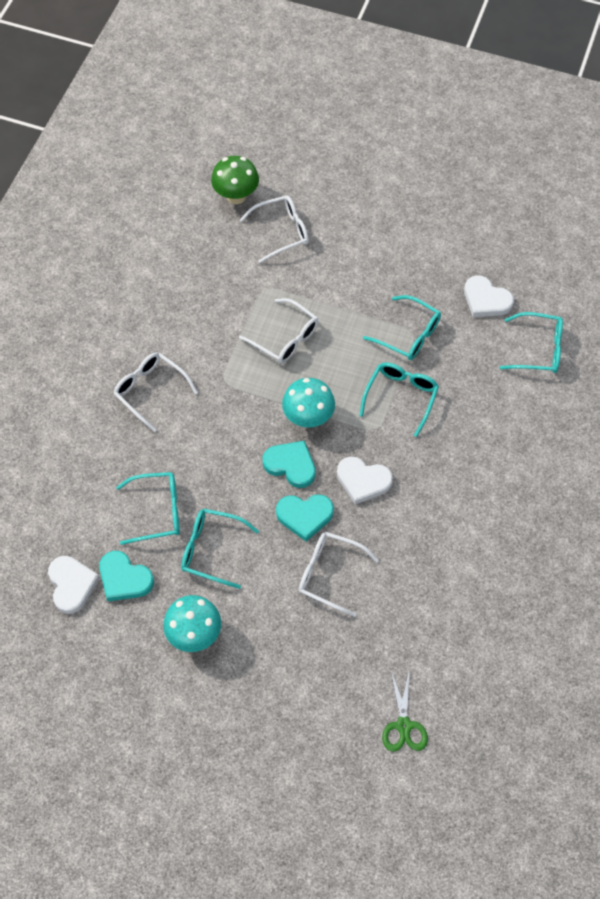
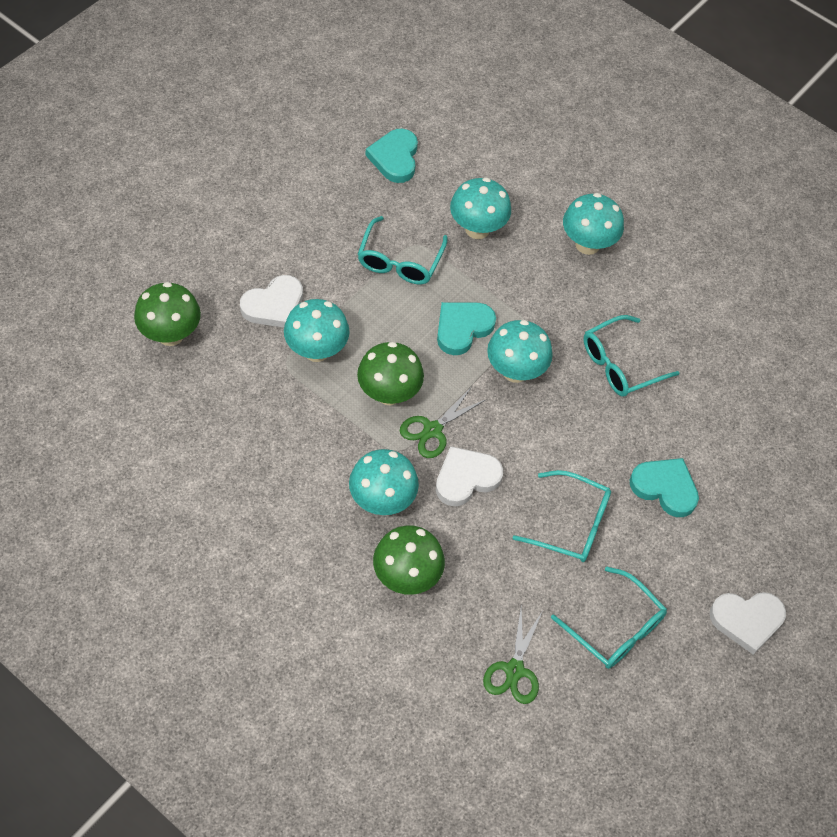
green mushroom: [211,156,259,204] = 1 -> [134,282,201,346] [357,342,424,405] [373,525,445,595] = 3
green scissors: [382,671,428,752] = 1 -> [400,387,485,458] [483,608,542,704] = 2
turquoise glasses: [116,472,180,545] [181,509,259,589] [359,362,439,437] [363,295,441,360] [500,312,563,373] = 5 -> [358,216,448,284] [512,470,611,562] [551,566,667,669] [583,315,679,397] = 4
turquoise mushroom: [163,595,221,652] [282,378,335,427] = 2 -> [284,299,349,362] [349,449,419,515] [450,177,511,239] [487,320,553,383] [563,193,624,255] = 5
white glasses: [113,352,198,432] [239,196,309,263] [239,298,318,364] [298,532,379,617] = 4 -> none = 0

